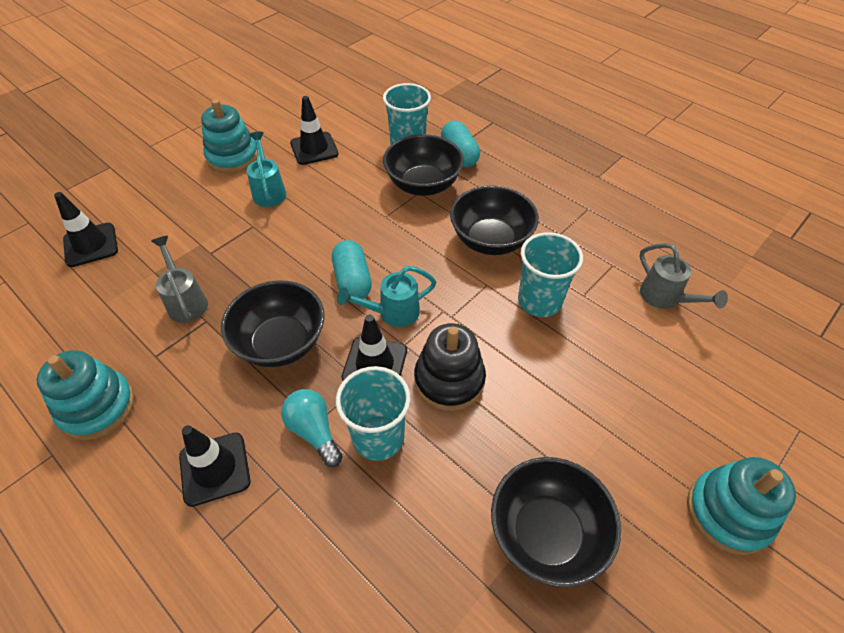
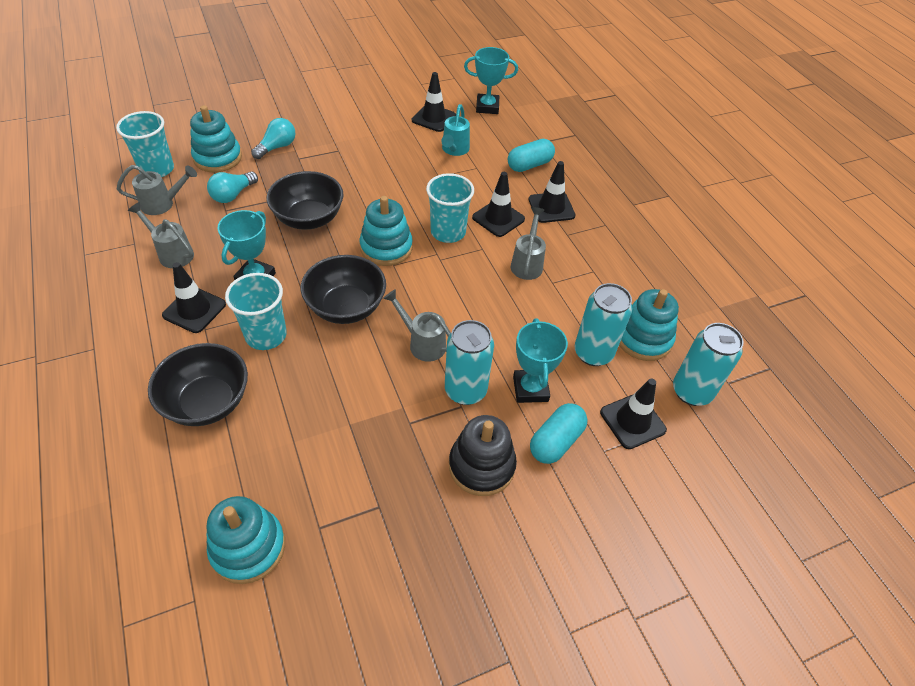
black bowl: [221,280,325,367] [383,134,464,196] [450,185,539,255] [491,457,621,587] = 4 -> [148,343,248,426] [266,171,343,230] [301,255,386,324] = 3
black traffic cone: [54,192,118,267] [179,425,250,507] [290,96,339,165] [342,314,407,381] = 4 -> [162,262,226,333] [412,72,456,132] [472,172,525,237] [529,161,576,223] [600,378,667,449] = 5
grey watering can: [151,236,208,323] [639,243,728,309] = 2 -> [117,165,197,215] [128,202,194,268] [383,289,451,362] [511,207,546,280] = 4
turquoise can: none = 0 -> [445,320,494,405] [575,283,632,366] [673,323,744,406] = 3
turquoise light bulb: [281,389,343,467] = 1 -> [207,171,258,203] [251,118,296,159] = 2
turquoise stacking toy: [36,350,135,440] [201,99,258,173] [687,457,796,555] = 3 -> [190,105,242,172] [206,496,285,584] [359,196,413,266] [619,289,679,361] = 4
turquoise trophy: none = 0 -> [217,210,276,280] [464,47,518,114] [513,318,568,403] = 3
turquoise watering can: [247,132,286,207] [337,266,436,327] = 2 -> [441,104,470,156] = 1

